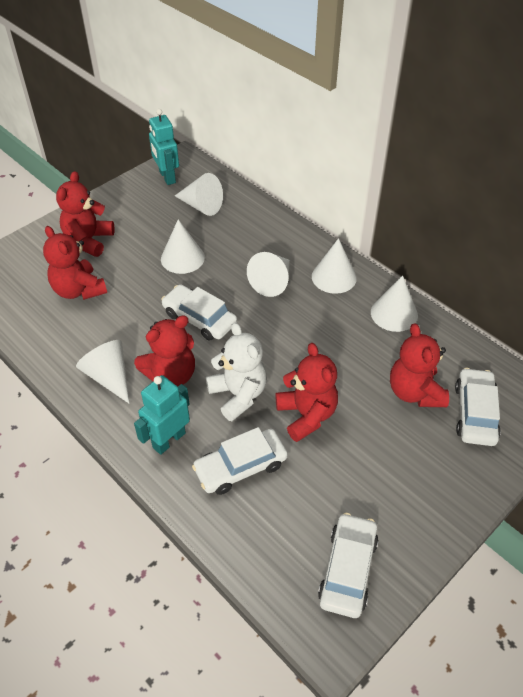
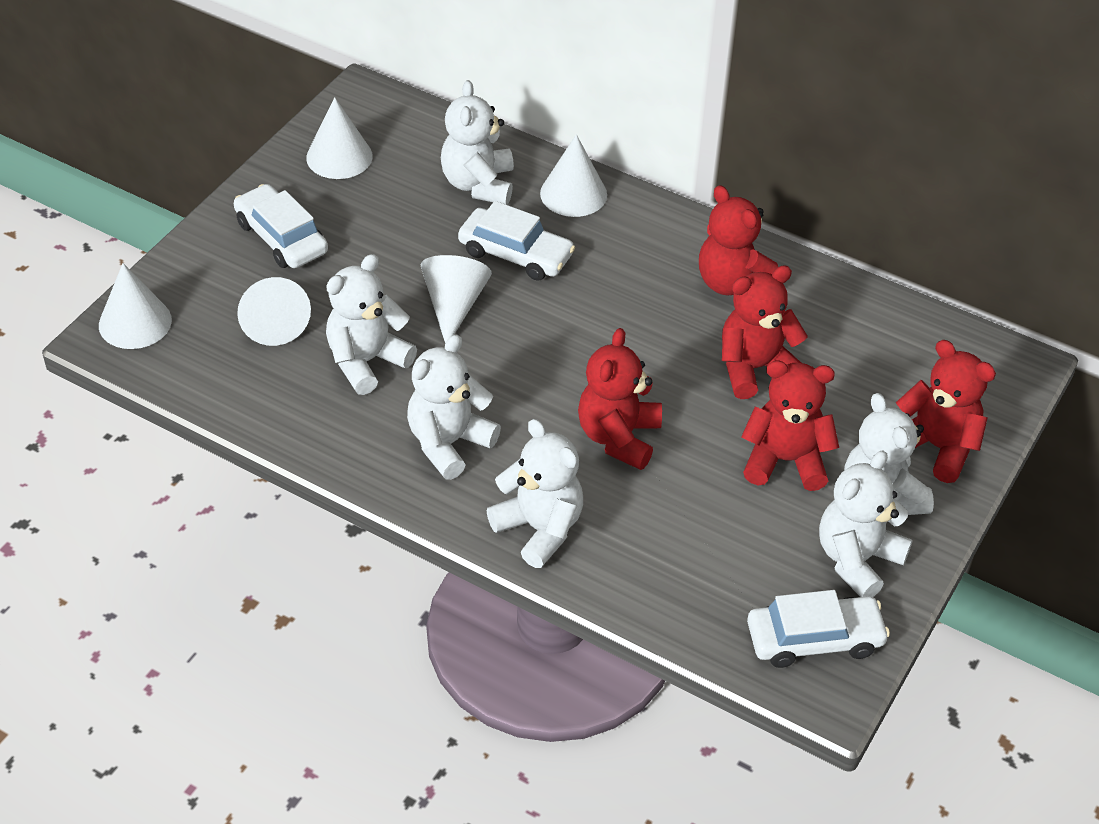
turquoise robot: [134,375,190,455] [149,109,179,185] = 2 -> none = 0
white car: [161,284,237,340] [192,427,288,495] [318,513,379,618] [455,368,501,446] = 4 -> [234,184,328,268] [458,201,575,281] [747,590,890,668] = 3
white cone: [76,340,130,404] [161,219,205,274] [175,173,223,216] [247,252,290,297] [312,238,357,294] [371,275,418,332] = 6 -> [99,263,172,349] [237,277,311,346] [306,97,373,179] [421,255,492,343] [540,134,607,217] = 5
white teddy bear: [206,323,267,421] = 1 -> [326,254,417,395] [407,334,501,480] [441,80,514,205] [487,419,583,568] [819,450,913,597] [844,393,934,515] = 6

